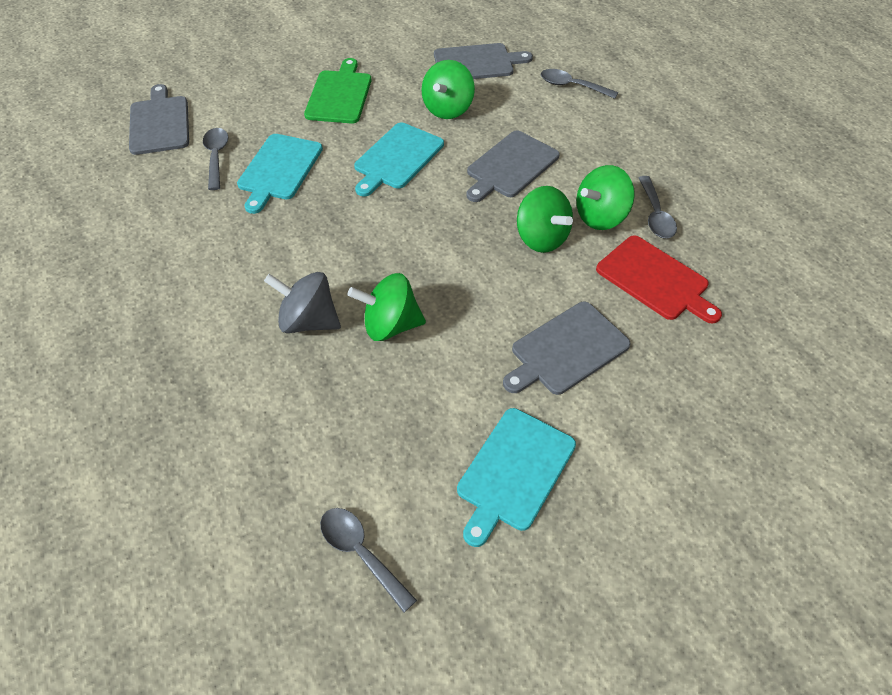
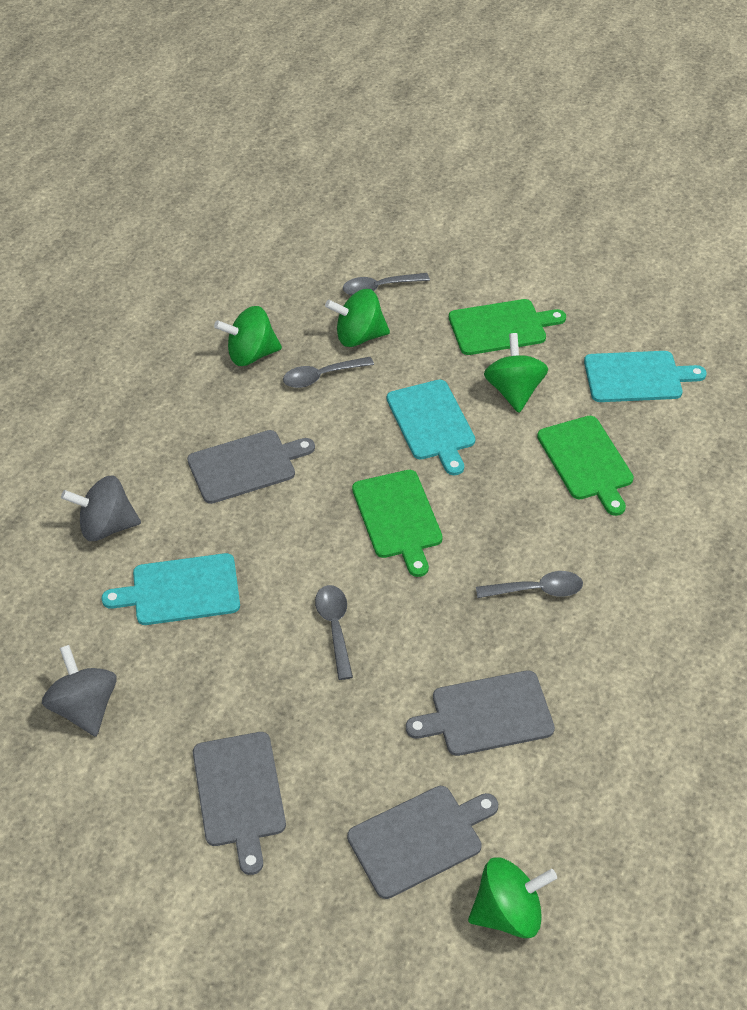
green cutting board: [304,58,371,124] = 1 -> [352,470,443,577] [449,299,566,355] [537,416,634,516] = 3
grey spinning top: [264,272,341,333] = 1 -> [42,645,117,737] [61,475,141,541] = 2
red cutting board: [596,236,722,324] = 1 -> none = 0

